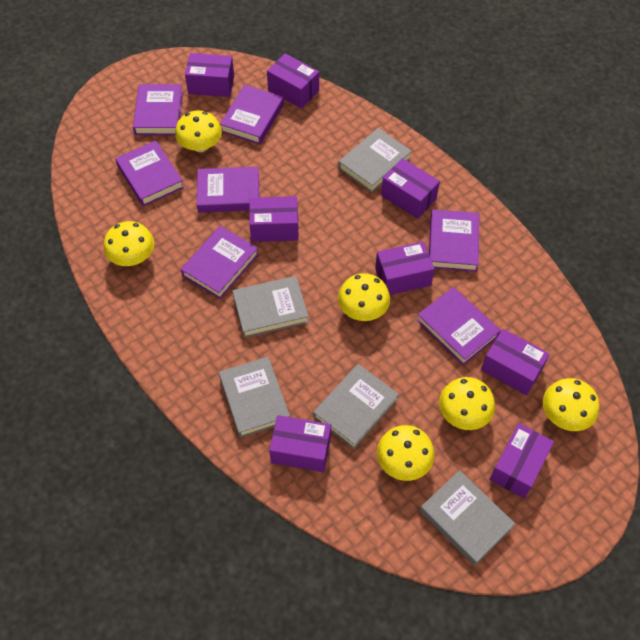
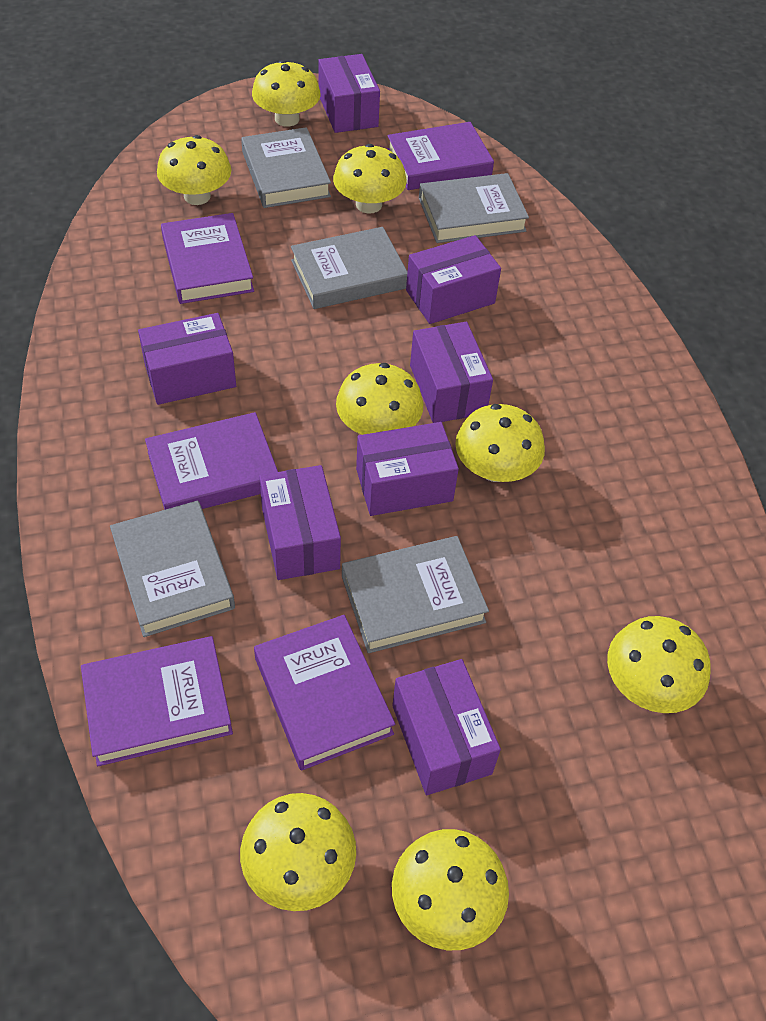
purple book: [115,141,184,206] [133,84,183,135] [181,226,259,299] [197,167,259,213] [220,85,284,144] [416,287,501,365] [429,209,479,272] = 7 -> [81,636,233,766] [145,412,278,510] [161,213,254,304] [254,615,395,771] [387,122,494,190] = 5
purple box: [185,53,234,97] [249,196,299,242] [267,53,319,109] [269,415,331,472] [375,242,435,295] [381,158,440,219] [481,329,550,395] [489,423,554,499] = 8 -> [138,313,236,405] [259,465,341,580] [318,54,380,133] [356,422,459,516] [392,659,501,795] [406,235,501,324] [410,322,493,423] = 7
yellow mushroom: [104,221,154,266] [175,110,222,152] [338,273,390,321] [377,425,435,481] [439,377,495,430] [543,378,600,431] = 6 -> [157,135,231,205] [240,793,356,911] [252,60,321,127] [333,144,407,214] [336,363,423,435] [392,829,509,950] [455,404,545,482] [607,616,711,713] = 8

